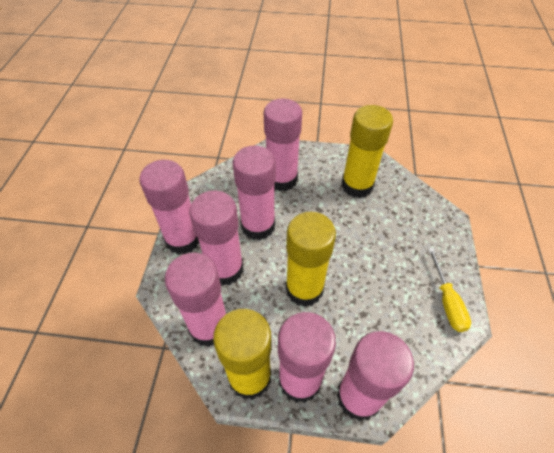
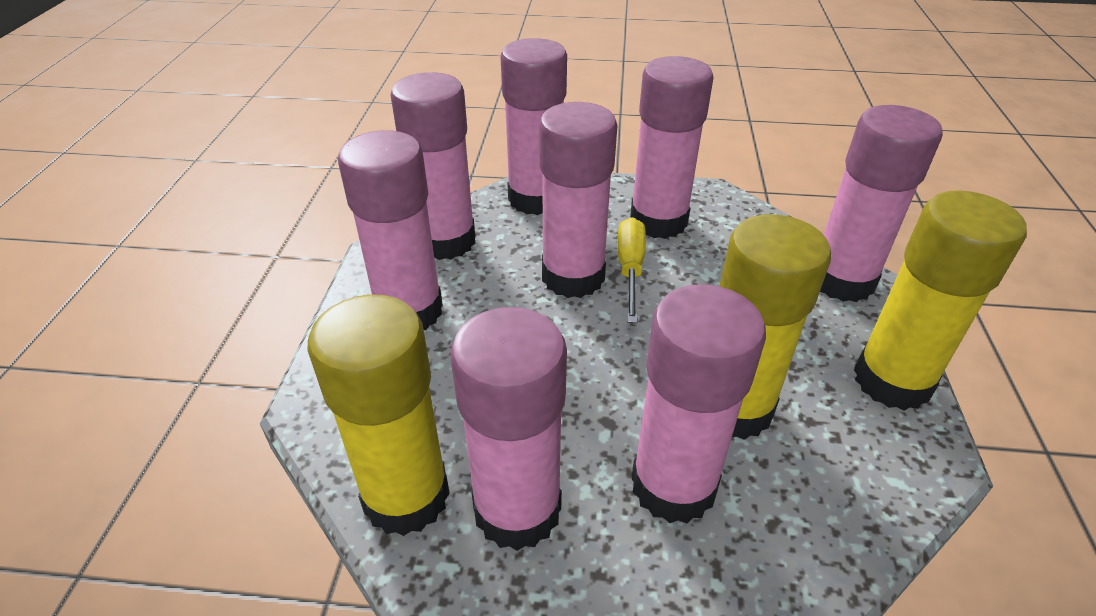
pink glue stick: [139,160,199,254] [165,253,227,347] [189,191,244,286] [233,146,276,240] [264,98,302,192] [278,312,336,403] [336,331,414,421] = 7 -> [338,130,443,330] [390,72,475,260] [450,307,567,551] [500,38,567,215] [539,102,618,298] [630,56,714,239] [631,284,766,523] [820,105,943,302] = 8

